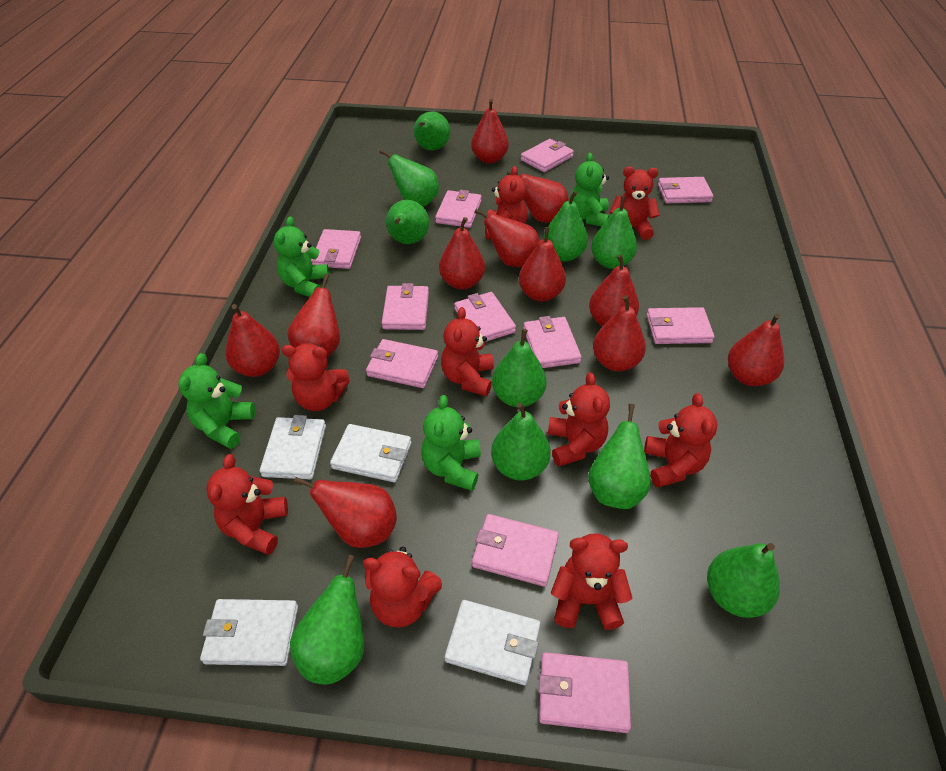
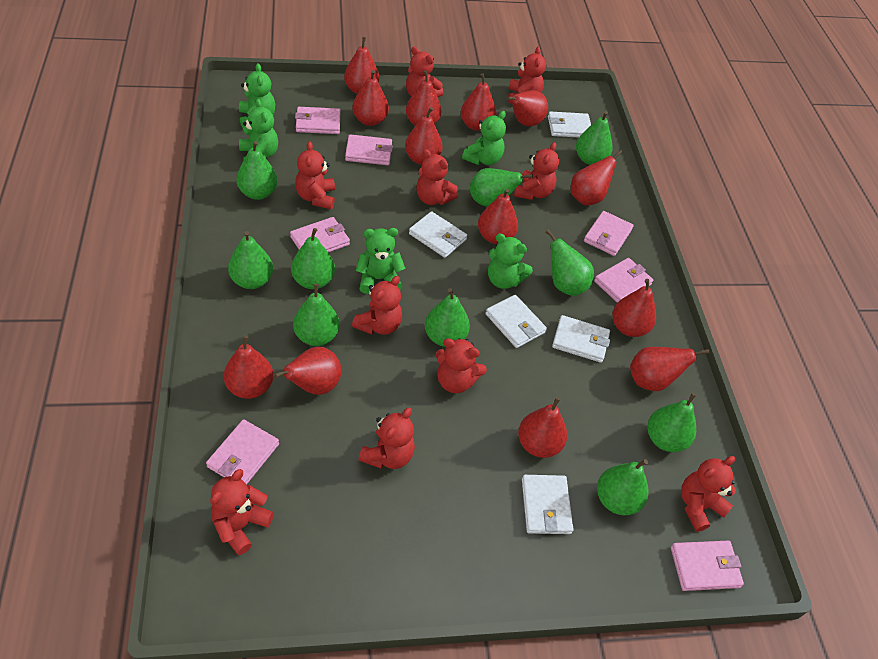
green teddy bear: [178,353,255,449] [274,217,329,297] [421,395,481,491] [569,153,609,227] = 4 -> [239,63,275,128] [239,99,278,160] [356,228,405,294] [462,111,506,165] [488,234,533,289] = 5
pink wallet: [311,229,361,269] [366,339,438,388] [382,283,429,330] [435,190,481,228] [454,292,516,342] [472,514,559,587] [521,139,574,172] [523,316,582,368] [539,652,631,733] [647,307,714,344] [658,177,713,203] = 11 -> [206,419,279,485] [290,217,350,253] [295,107,340,134] [345,134,393,165] [584,211,634,256] [594,258,653,303] [671,540,744,591] = 7
red pear: [225,304,280,377] [287,274,340,357] [294,477,397,548] [439,217,485,289] [471,99,509,164] [474,209,540,267] [507,171,569,223] [519,227,566,301] [589,255,639,327] [593,295,646,371] [728,313,784,386] = 11 -> [224,335,274,399] [274,347,341,395] [344,37,379,94] [353,70,389,126] [405,107,443,165] [406,71,442,126] [461,73,496,131] [478,189,518,244] [507,90,548,126] [518,397,567,458] [571,150,622,205] [612,279,656,337] [630,347,709,391] = 13
red teddy bear: [206,454,288,555] [282,344,350,411] [363,547,442,627] [441,307,494,396] [485,166,528,240] [548,372,610,466] [551,533,632,630] [609,167,660,240] [644,393,717,488] = 9 -> [210,469,274,555] [295,141,335,209] [352,276,402,335] [358,408,415,469] [406,46,444,97] [416,149,458,205] [436,338,487,393] [508,47,546,104] [514,142,559,200] [681,456,736,532] = 10
white wallet: [200,599,298,666] [260,415,326,479] [330,424,411,482] [445,600,540,685] = 4 -> [409,211,467,258] [486,295,547,348] [522,475,574,534] [548,111,591,138] [552,315,610,363] = 5

